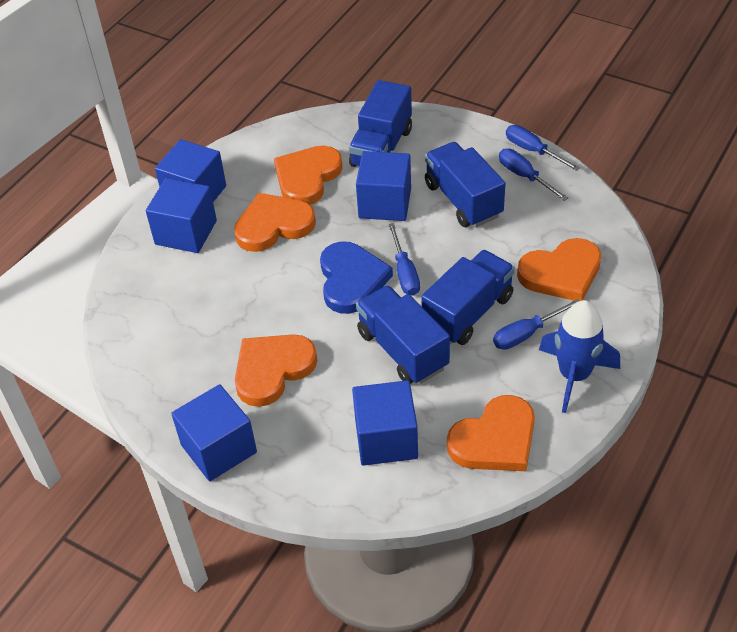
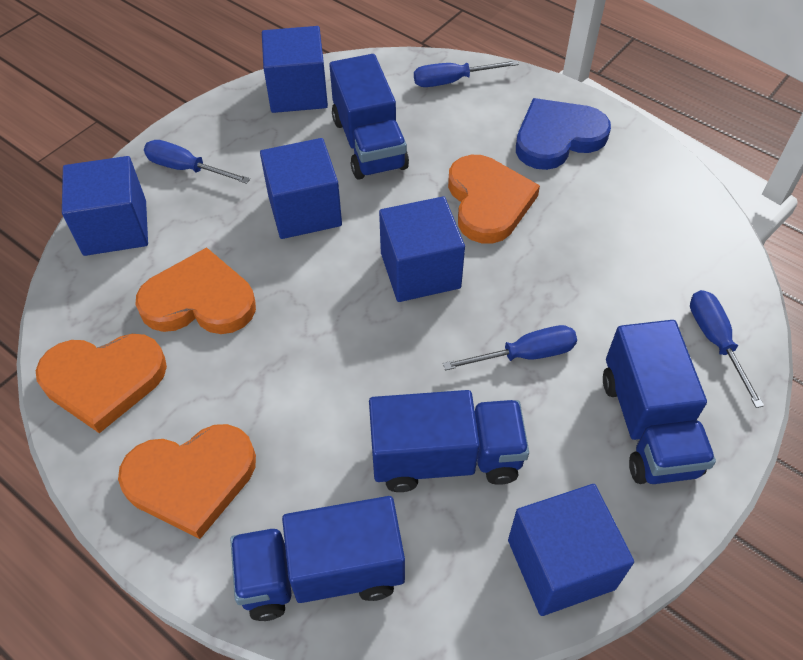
blue rocket: [539,300,620,413] = 1 -> none = 0
orange heart: [234,193,316,252] [235,334,317,407] [274,145,343,205] [447,395,535,471] [517,238,601,301] = 5 -> [36,334,167,433] [118,424,256,539] [136,247,256,334] [448,155,540,244] = 4

